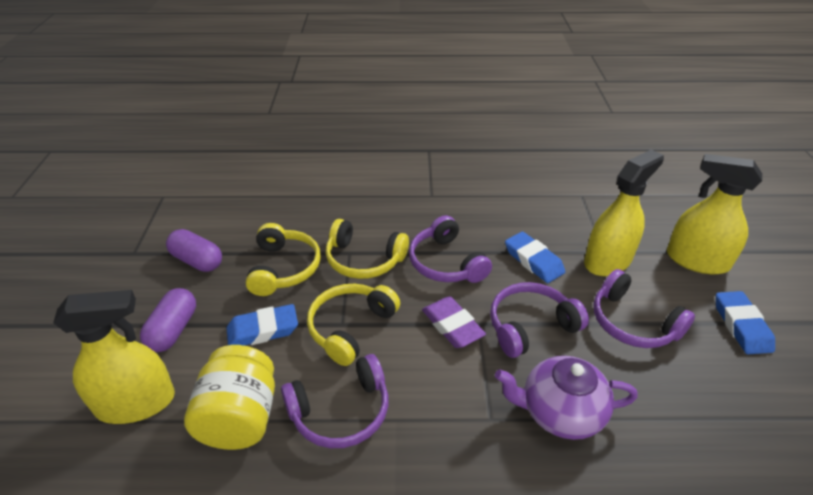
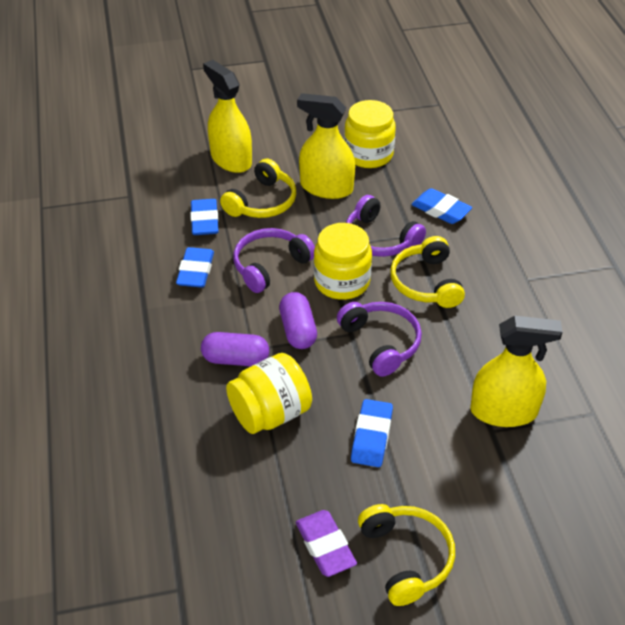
blue eraser: [227,304,298,346] [505,232,565,283] [716,291,775,354] = 3 -> [176,247,214,288] [190,199,219,235] [351,399,393,467] [411,188,472,224] = 4
purple headphones: [281,354,388,448] [409,215,492,283] [490,282,589,358] [593,269,695,348] = 4 -> [233,228,315,293] [337,302,422,377] [346,195,426,257] = 3
purple teapot: [495,356,638,440] = 1 -> none = 0
yellow jar: [184,345,275,450] = 1 -> [226,353,312,434] [314,223,372,300] [344,100,396,168] = 3

